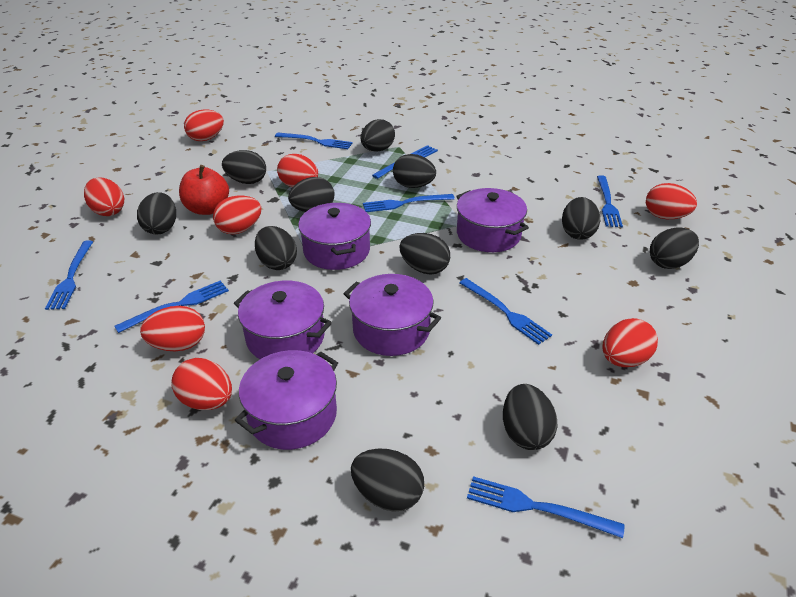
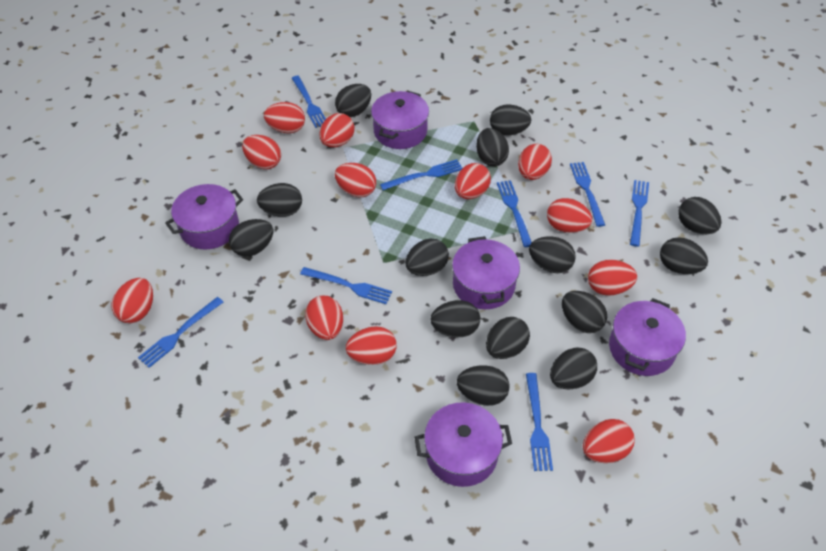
black egg: [137,192,176,235] [222,150,266,184] [255,226,297,270] [288,177,335,212] [351,448,424,512] [360,119,395,152] [393,154,436,188] [399,233,450,275] [503,384,557,450] [562,197,600,240] [650,227,699,269] = 11 -> [229,219,273,257] [257,183,302,217] [335,84,371,117] [405,239,449,276] [430,300,480,337] [457,365,510,406] [476,128,509,166] [486,317,530,359] [490,105,531,136] [529,237,576,273] [550,347,597,390] [562,291,607,333] [660,237,708,274] [678,197,721,234] = 14
red apple: [179,165,229,215] = 1 -> none = 0
red egg: [84,178,124,216] [140,306,205,351] [171,358,232,410] [184,109,224,141] [213,196,262,234] [277,154,318,187] [603,318,658,367] [646,183,697,219] = 8 -> [112,278,153,323] [242,135,281,169] [264,102,305,133] [305,296,343,340] [319,113,355,147] [335,163,376,197] [346,326,397,365] [455,163,491,199] [518,144,552,180] [547,198,592,233] [583,419,635,463] [588,259,637,296] = 12

